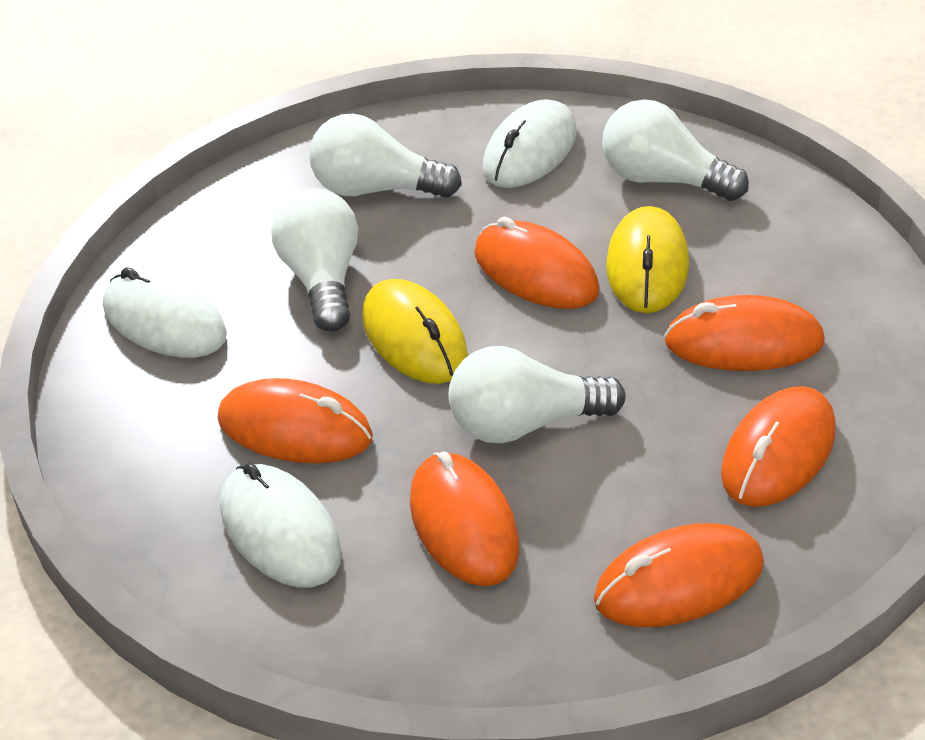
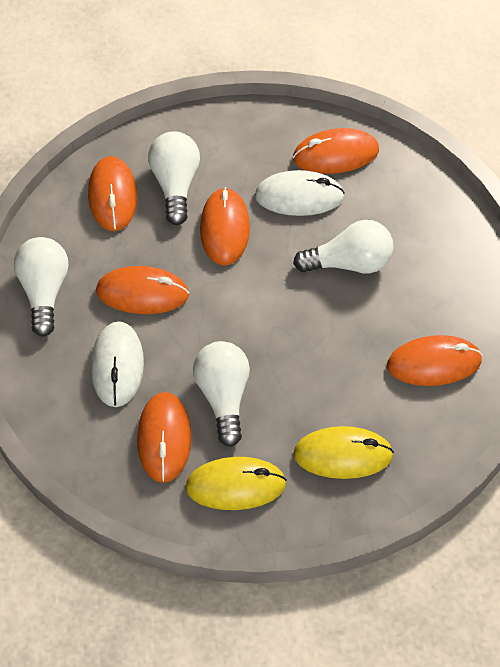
white mouse: [103,267,227,358] [220,463,341,587] [482,99,577,188] = 3 -> [91,321,144,407] [255,170,345,216] = 2

